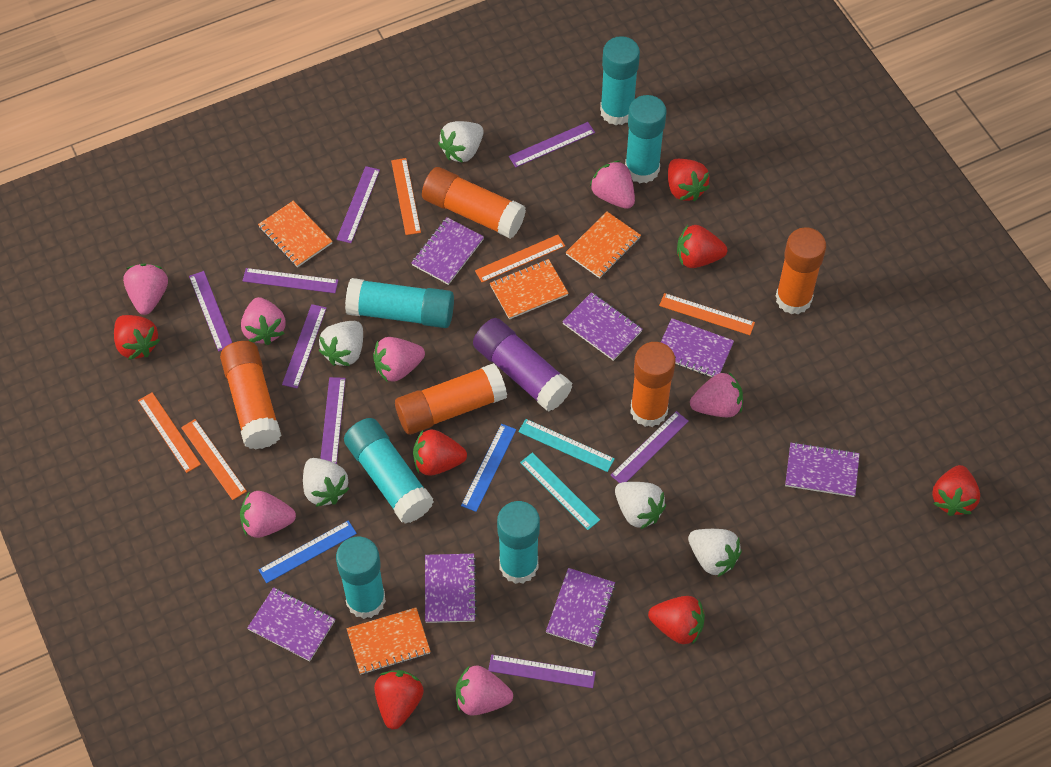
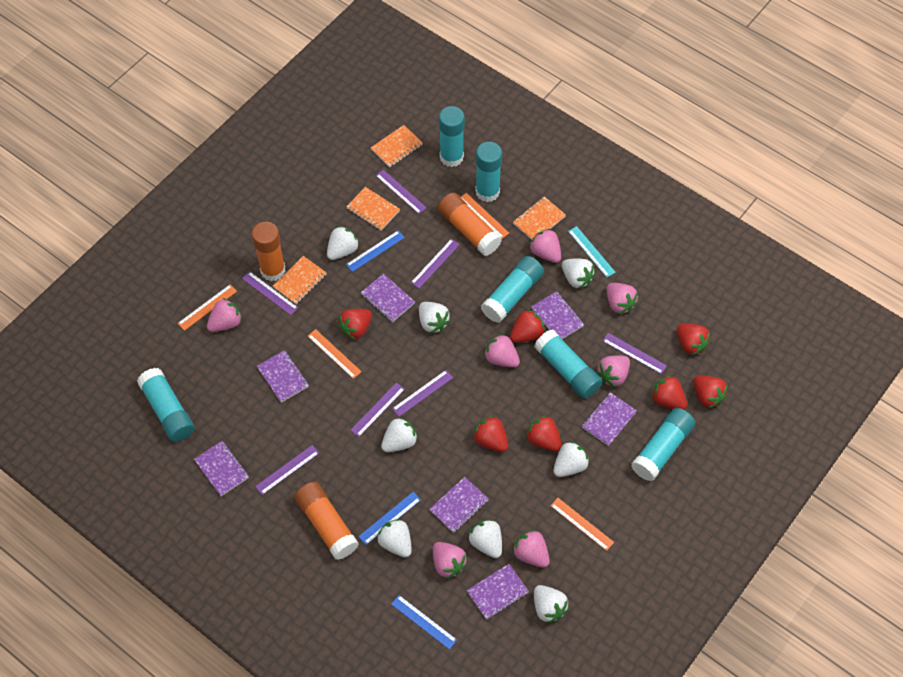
blue ruler: [259,520,357,583] [461,424,516,512] = 2 -> [346,231,405,272] [358,492,421,545] [391,595,457,650] = 3
orange glue stick: [220,341,282,450] [395,363,507,434] [422,167,526,239] [630,342,676,427] [776,227,826,314] = 5 -> [252,222,286,281] [294,482,359,560] [438,193,502,256] = 3
orange ruler: [138,392,201,473] [181,419,247,500] [391,158,421,235] [475,235,565,282] [659,293,755,335] = 5 -> [177,284,237,331] [308,329,362,379] [461,193,509,239] [550,498,614,551] = 4
purple glue stick: [473,318,573,411] = 1 -> none = 0
purple ruler: [189,271,232,351] [243,268,338,293] [282,304,327,388] [320,377,346,464] [336,166,380,243] [488,654,596,688] [509,122,595,167] [610,411,689,483] = 8 -> [242,271,298,315] [255,445,319,495] [350,382,405,437] [376,170,427,214] [392,370,453,417] [411,239,460,289] [603,333,667,374] = 7
turquoise ruler: [518,419,615,472] [520,452,600,530] = 2 -> [568,226,616,277] = 1
white strawberry: [303,458,350,507] [319,321,363,366] [438,121,484,163] [615,482,666,529] [688,529,742,577] = 5 -> [327,226,360,260] [377,519,412,558] [381,417,418,452] [419,302,451,333] [468,519,502,558] [534,585,569,623] [553,441,590,477] [561,258,595,289] = 8

